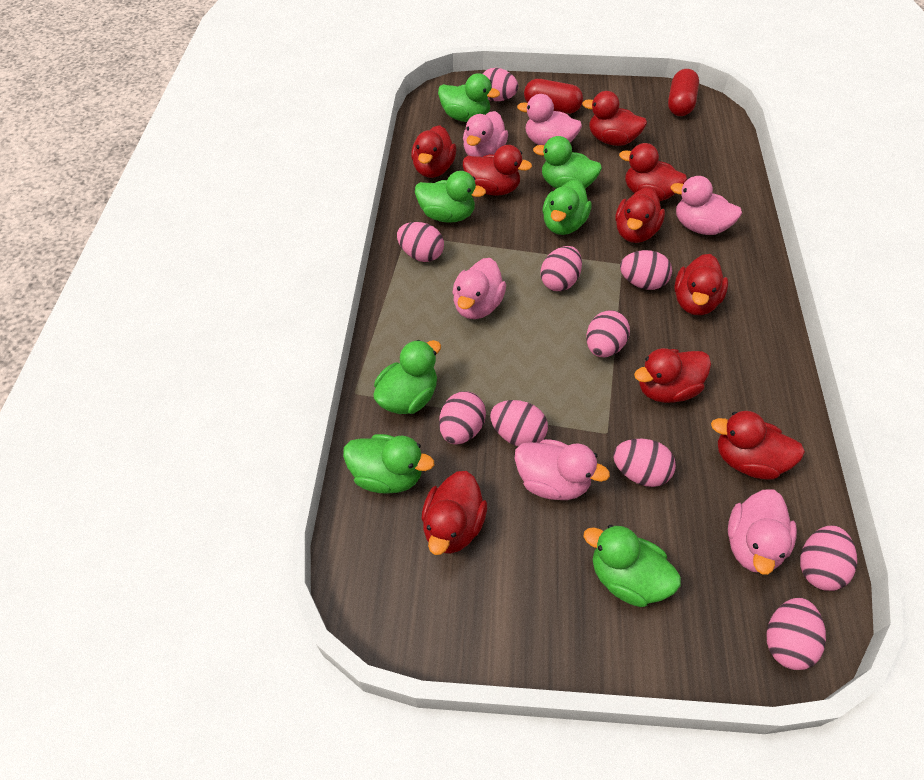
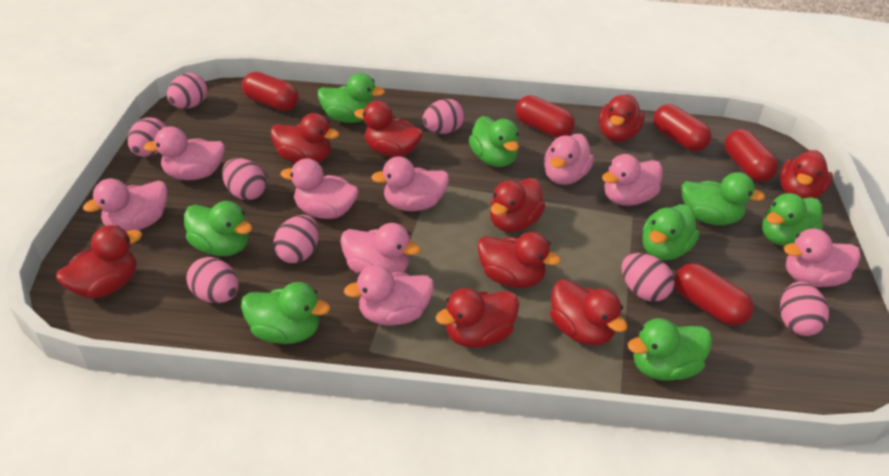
green duck: [343,434,434,494] [374,340,441,414] [415,171,486,223] [438,73,500,122] [533,136,602,189] [543,180,592,235] [584,525,681,607] = 7 -> [184,201,252,256] [241,282,330,344] [318,73,385,123] [469,116,519,167] [628,318,712,381] [642,204,700,260] [682,172,765,225] [762,193,823,246] = 8
pink duck: [452,258,506,319] [463,111,508,157] [515,439,610,500] [517,94,582,145] [670,176,742,235] [728,489,797,575] = 6 -> [83,178,167,232] [143,126,225,180] [281,158,359,219] [340,223,421,274] [344,265,434,326] [371,156,449,211] [544,134,594,185] [602,154,663,206] [784,229,861,287] = 9
pink egg: [397,222,444,262] [439,391,486,444] [482,68,518,101] [490,400,548,446] [541,246,582,291] [586,310,630,357] [613,439,676,487] [620,250,672,290] [767,598,826,670] [800,526,857,591] = 10 -> [127,117,167,157] [167,73,207,109] [186,257,239,303] [222,158,266,200] [273,215,319,263] [423,99,465,134] [621,253,675,302] [780,281,829,336] = 8
red capsule: [524,79,583,114] [668,69,699,116] = 2 -> [242,72,299,111] [515,95,575,138] [653,104,712,151] [674,263,754,326] [724,129,778,182] = 5

